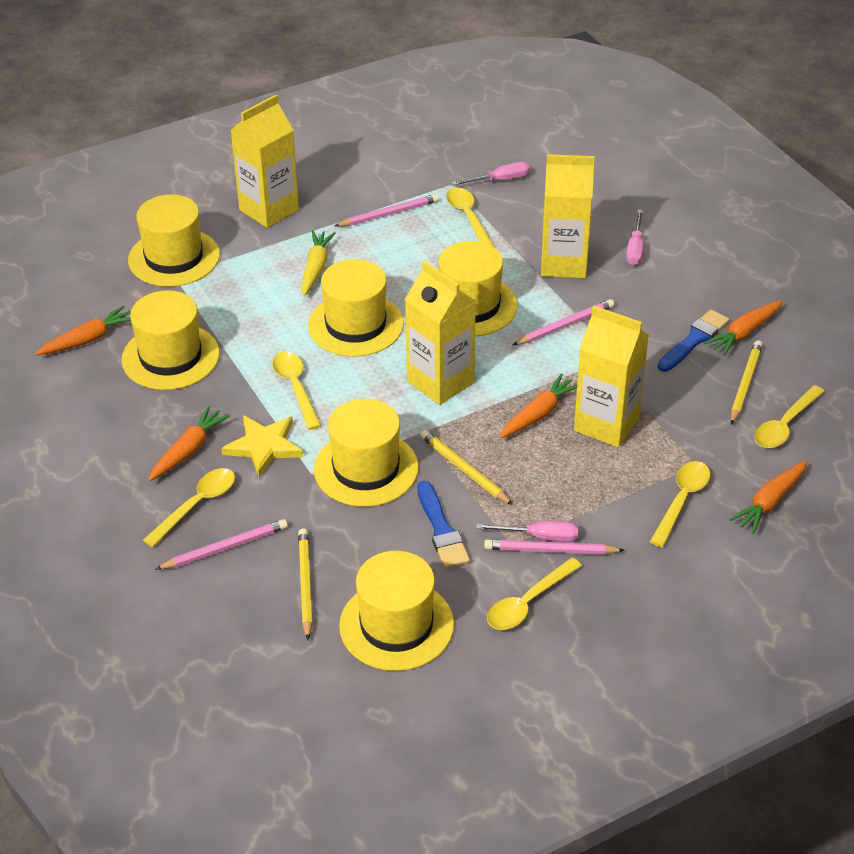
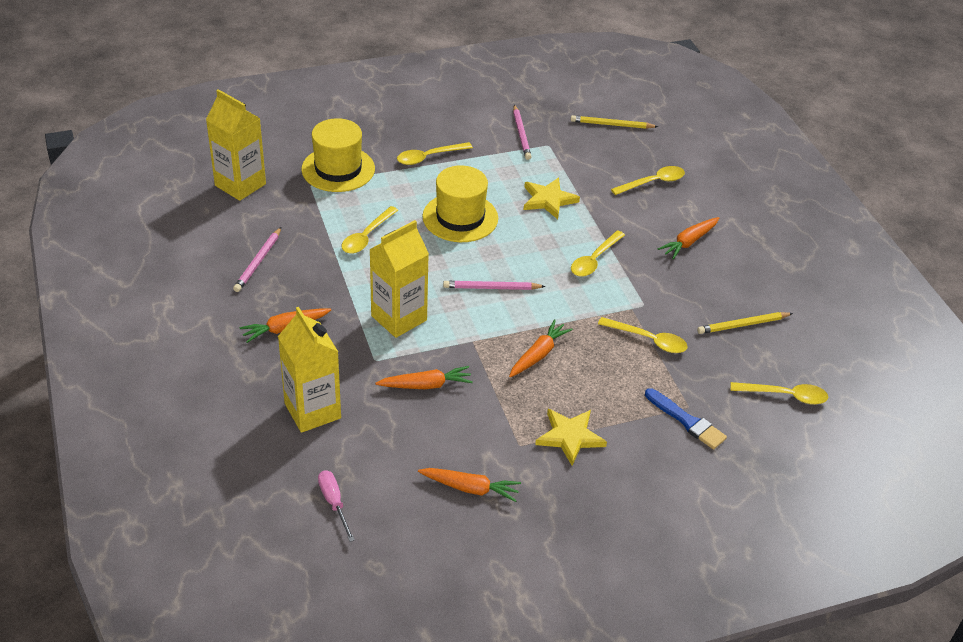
blue brush: [417,481,470,568] [658,310,729,372] = 2 -> [645,388,727,449] = 1
pink pencil: [155,519,288,570] [335,194,439,227] [484,539,625,555] [512,299,615,345] = 4 -> [233,227,281,292] [443,281,546,290] [513,105,531,160] = 3
pink screwdriver: [452,162,530,186] [476,521,578,542] [626,210,643,265] = 3 -> [318,470,355,542] = 1
yellow carrot: [301,230,336,296] = 1 -> none = 0
yellow carton: [230,95,299,228] [405,261,476,405] [541,154,595,278] [574,306,649,447] = 4 -> [206,89,266,201] [278,307,341,433] [369,220,429,338] = 3
yellow hat: [121,290,220,390] [128,194,220,287] [308,259,404,356] [314,399,418,507] [339,551,454,671] [438,241,518,337] = 6 -> [301,118,375,192] [422,165,498,242] = 2
yellow pencil: [298,528,312,640] [420,430,513,505] [731,340,763,425] = 3 -> [571,115,658,129] [697,312,793,334] = 2
yellow star: [221,415,303,477] = 1 -> [524,178,580,219] [535,409,607,465] = 2

